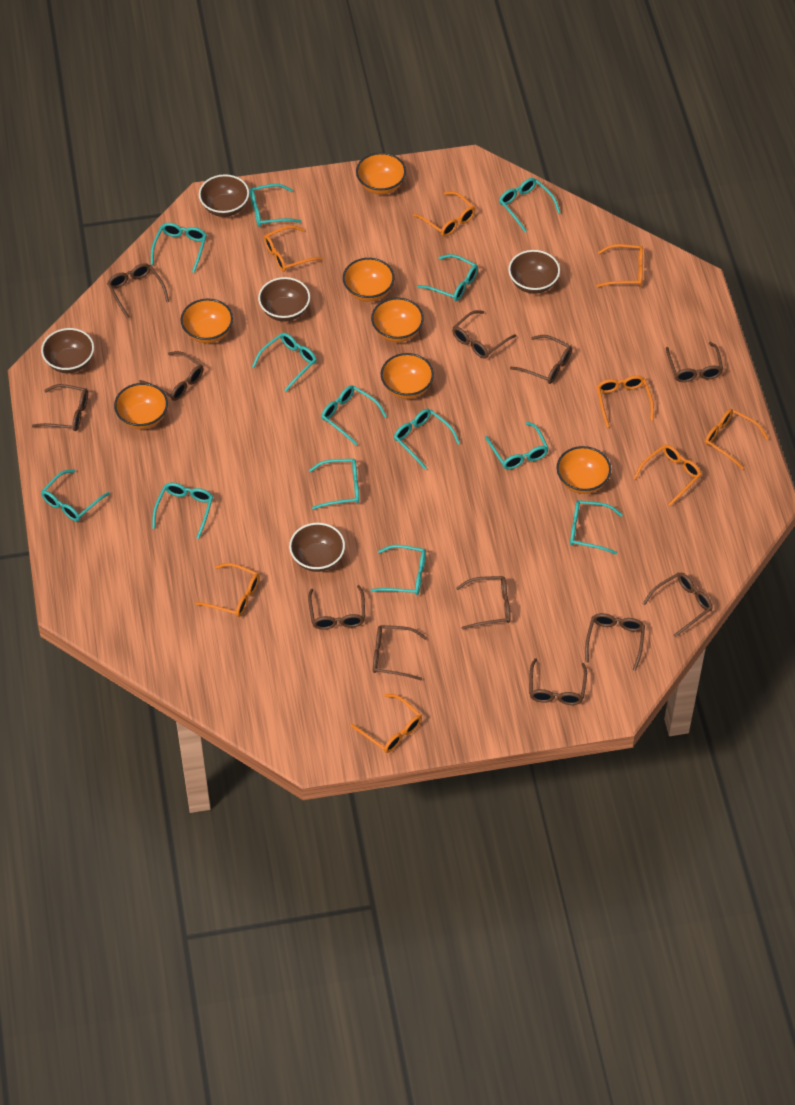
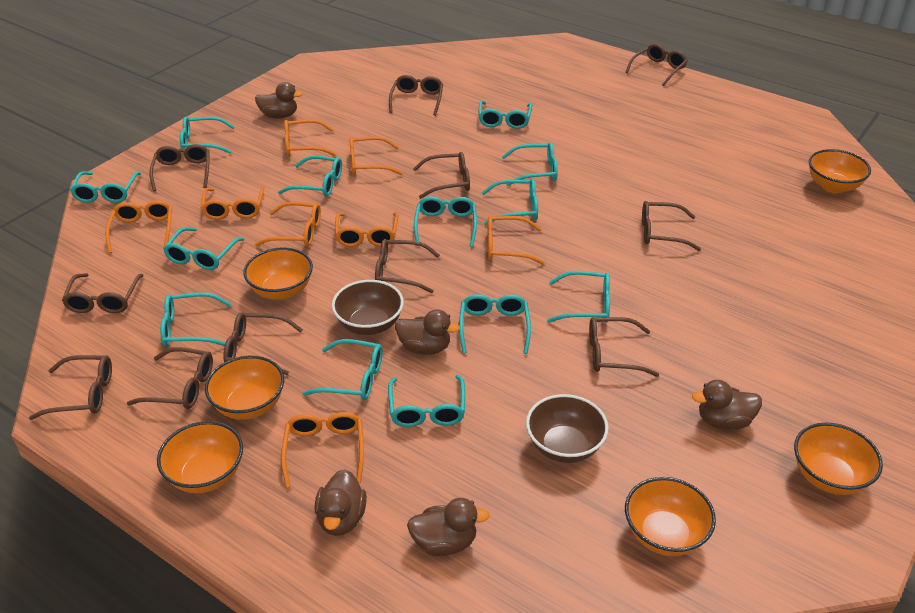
brown bowl: [41,328,94,373] [199,174,249,217] [258,277,310,322] [289,523,345,572] [508,250,560,294] = 5 -> [332,280,404,335] [526,394,608,463] = 2
brown duck: none = 0 -> [255,82,303,119] [314,469,367,536] [395,309,460,355] [407,498,490,556] [692,380,762,430] = 5
brown glasses: [32,384,88,431] [107,263,169,319] [139,351,204,401] [308,585,365,630] [373,625,427,680] [452,310,516,359] [456,576,511,630] [510,335,572,384] [529,658,587,705] [585,613,645,671] [643,572,713,637] [666,342,723,382] = 12 -> [29,355,112,420] [62,273,144,313] [127,347,213,409] [149,144,210,191] [223,312,303,375] [375,239,440,293] [389,75,443,116] [413,152,470,199] [589,317,659,377] [626,44,687,86] [642,201,701,251] = 11
orange bowl: [114,383,168,429] [181,299,233,343] [343,258,394,302] [356,152,406,194] [371,298,424,342] [381,353,434,399] [556,446,611,494] = 7 -> [157,421,243,493] [205,356,284,420] [244,247,313,300] [625,477,716,556] [794,423,883,495] [809,149,871,193] = 6

